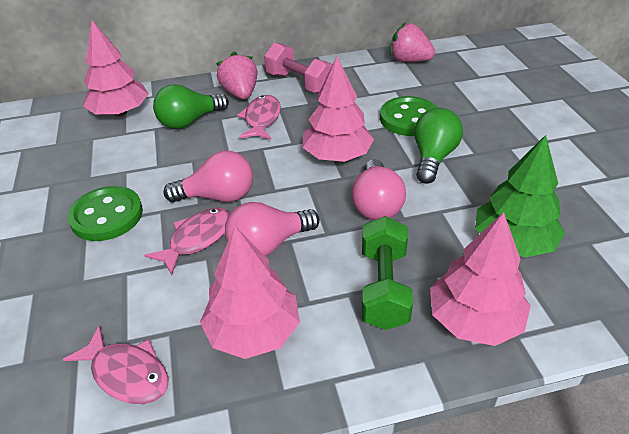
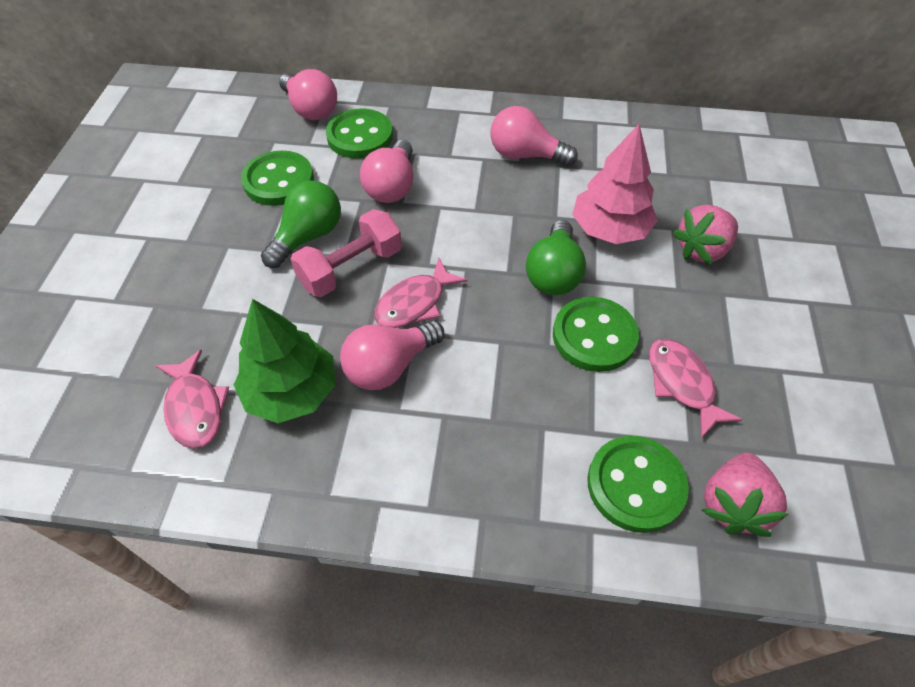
green button: [67,186,143,241] [380,96,438,136] = 2 -> [241,151,314,206] [326,109,393,159] [553,297,639,372] [587,436,689,533] = 4
green dumbbell: [362,216,413,330] = 1 -> none = 0
pink light bulb: [163,151,253,202] [225,202,320,256] [352,159,406,220] = 3 -> [279,69,337,120] [340,320,444,390] [360,140,413,203] [491,106,578,166] = 4
pink tree: [83,20,149,116] [200,226,300,359] [302,57,374,162] [430,212,531,346] = 4 -> [572,124,658,244] = 1

